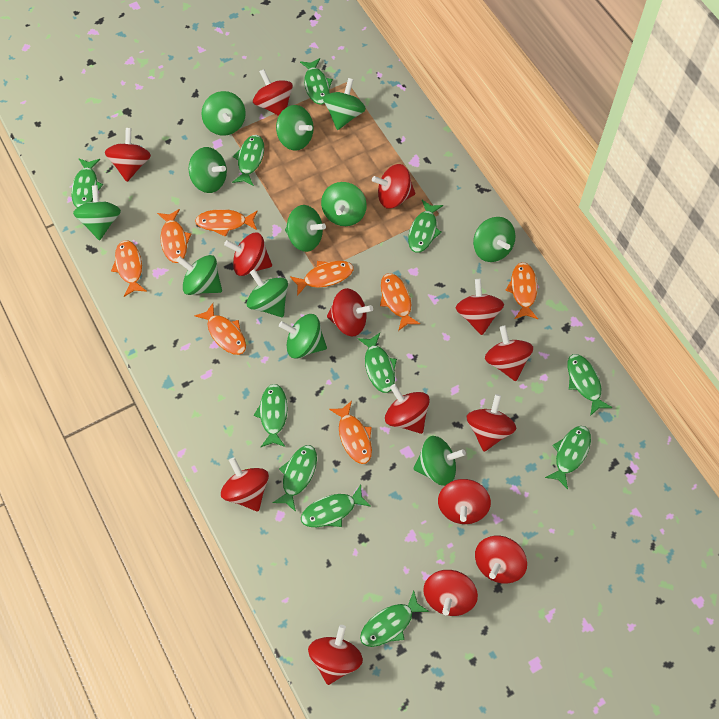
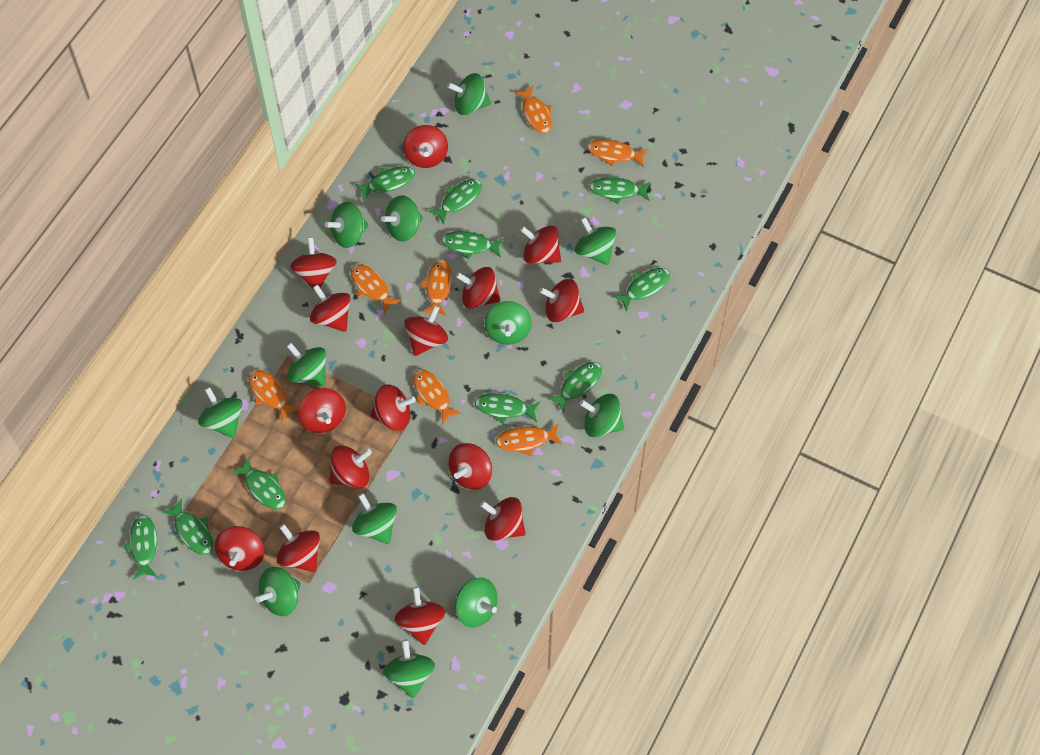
green fish: [71,158,103,208] [232,135,264,186] [254,384,288,447] [272,445,317,512] [300,58,333,105] [301,485,371,527] [358,333,397,393] [360,591,429,647] [408,200,443,253] [545,426,591,489] [567,354,613,416] = 11 -> [124,515,157,580] [162,498,213,555] [231,457,286,509] [354,166,415,201] [428,179,482,225] [441,231,504,259] [475,393,541,424] [547,362,602,413] [589,177,650,204] [612,268,670,312] = 10
orange fish: [111,240,147,297] [157,209,191,263] [194,303,246,355] [195,209,257,237] [290,261,354,296] [329,401,372,464] [380,273,420,331] [506,262,538,319] = 8 -> [248,370,299,423] [351,264,402,314] [413,369,461,425] [420,260,452,316] [496,424,562,456] [514,85,552,133] [587,139,648,167] = 7
red spinning top: [105,128,151,182] [221,458,269,511] [224,233,272,276] [253,69,293,116] [308,625,363,685] [327,288,373,336] [372,164,415,209] [385,384,430,434] [423,570,478,616] [438,479,491,524] [456,279,504,335] [467,394,516,452] [475,536,527,584] [485,326,533,381] = 14 -> [215,526,264,571] [277,524,320,572] [290,237,337,288] [298,388,346,433] [310,284,351,332] [329,445,372,488] [370,384,416,431] [395,586,445,645] [403,125,448,168] [404,305,448,356] [448,443,492,490] [456,267,501,309] [480,497,526,541] [520,225,561,264] [539,279,584,322] = 15

